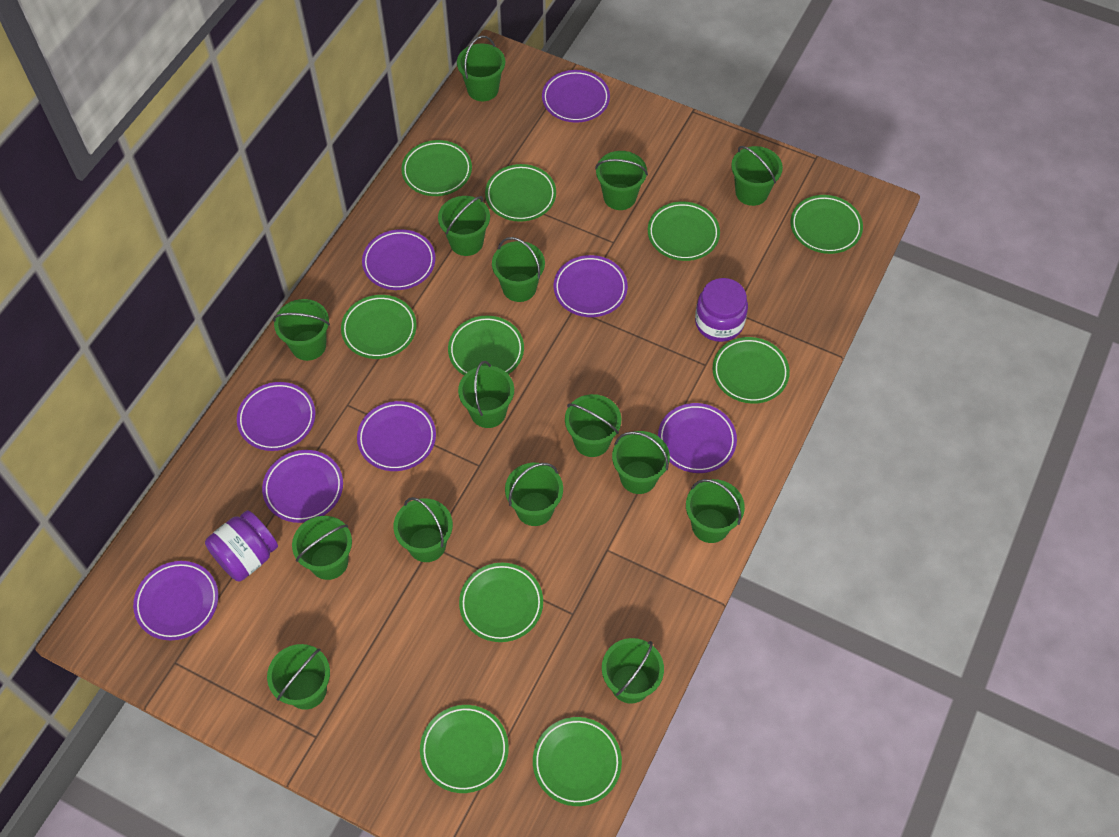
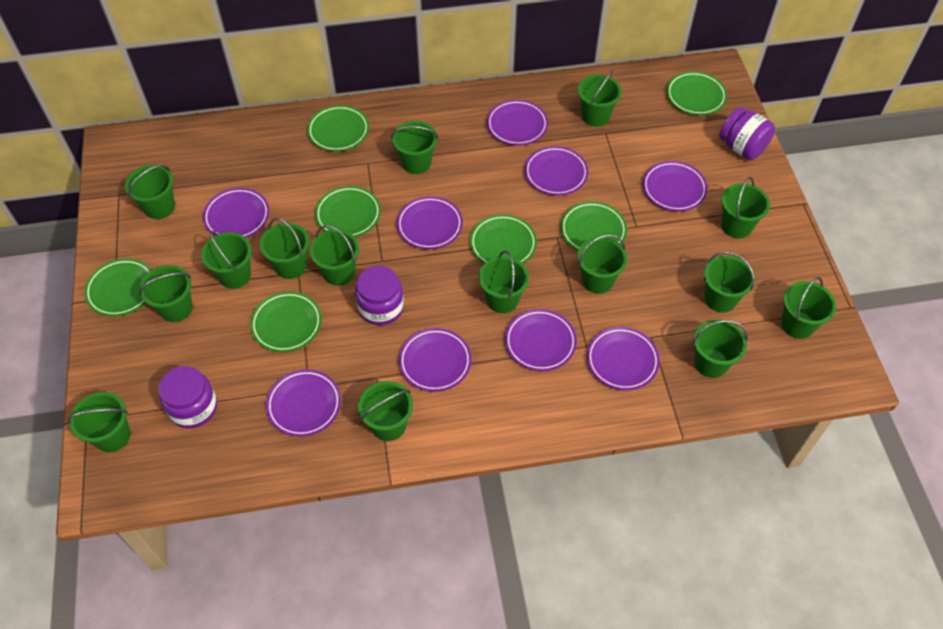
green plate: [341,295,417,359] [401,140,472,196] [420,705,509,793] [448,316,524,375] [459,563,543,642] [485,164,556,222] [533,717,622,806] [648,202,720,261] [713,337,790,404] [790,195,863,254] = 10 -> [84,258,151,317] [250,292,322,352] [307,105,369,152] [315,186,381,237] [470,214,537,264] [560,201,627,251] [666,71,727,115] = 7
purple jar: [205,510,278,581] [695,278,748,342] = 2 -> [159,366,217,428] [355,266,404,325] [719,107,775,160] = 3
purple plate: [133,561,219,640] [237,382,315,451] [262,450,343,523] [357,401,436,471] [362,229,435,290] [542,70,610,123] [554,255,628,317] [658,403,737,473] = 8 -> [203,188,269,238] [266,369,341,437] [397,196,463,250] [399,328,472,392] [487,100,548,146] [505,309,577,371] [524,146,588,195] [587,327,660,391] [642,161,708,211] = 9

